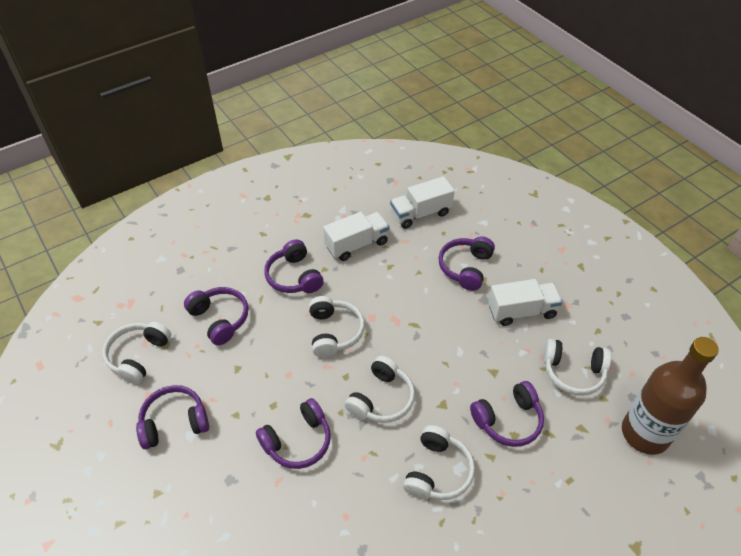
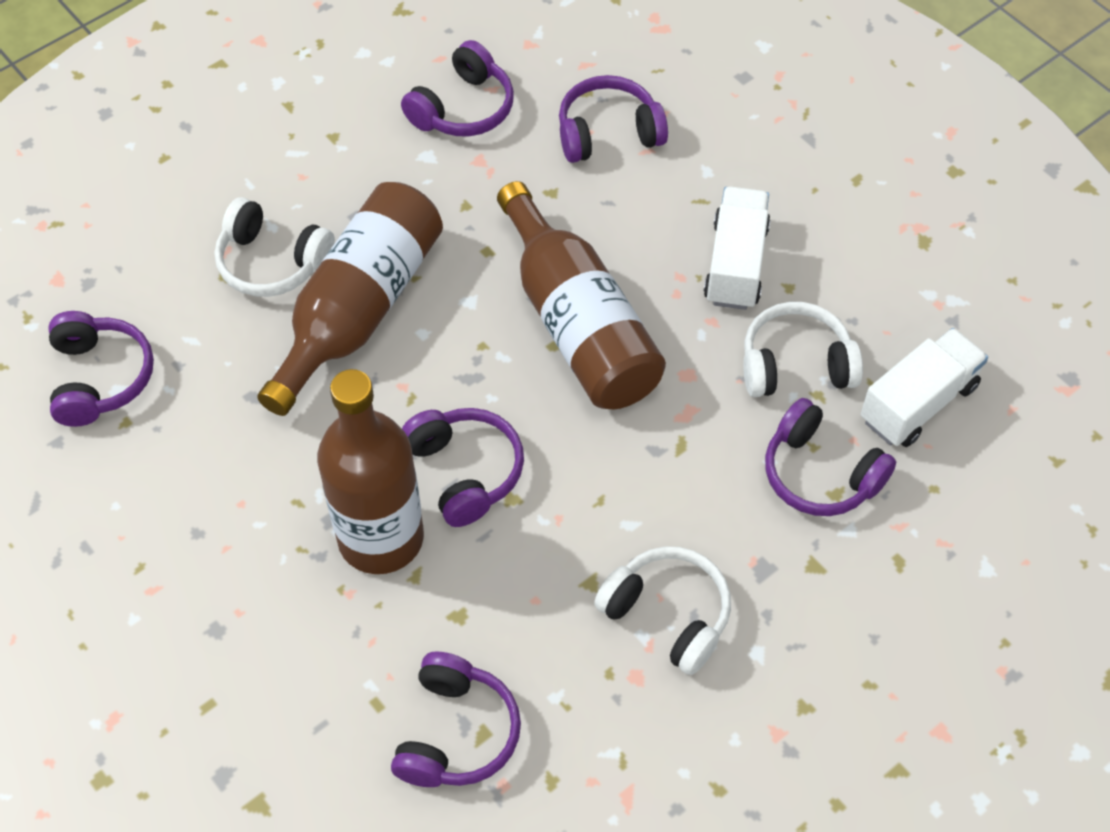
brown bottle: [622,337,719,455] = 1 -> [257,182,443,416] [317,369,424,574] [497,181,666,409] = 3
white headphones: [102,322,171,385] [309,296,365,357] [345,356,415,423] [403,425,475,500] [543,339,611,396] = 5 -> [215,197,335,297] [594,547,731,675] [743,302,863,397] = 3
white truck: [323,212,389,261] [390,176,455,229] [488,279,563,326] = 3 -> [704,187,770,310] [861,328,988,447] = 2

